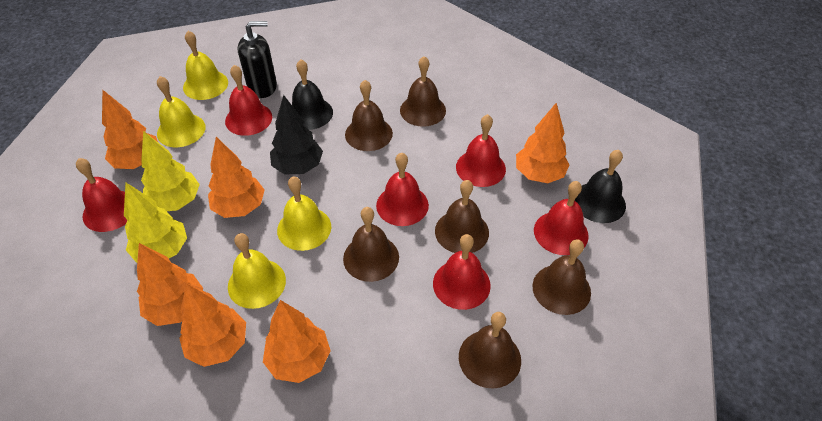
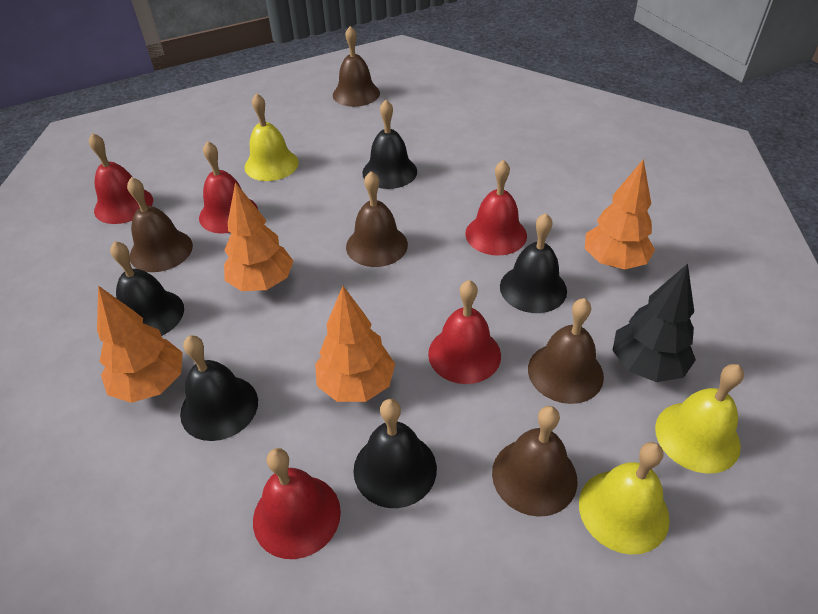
black bell: [292,59,333,130] [574,150,626,223] = 2 -> [110,241,184,336] [180,335,258,441] [353,399,437,508] [362,100,417,189] [500,213,567,313] = 5
black soap dispenser: [238,21,277,98] = 1 -> none = 0
brown bell: [343,207,399,282] [345,80,393,151] [400,56,446,127] [435,180,489,253] [459,312,521,389] [533,239,591,315] = 6 -> [127,177,193,272] [333,26,380,107] [346,171,408,267] [492,406,577,517] [528,298,604,404] = 5
orange tree: [102,89,158,169] [137,243,203,326] [179,283,246,367] [208,137,265,218] [263,300,331,383] [516,103,570,183] = 6 -> [97,286,183,403] [224,182,293,291] [315,286,395,402] [585,159,655,270] = 4
red bell: [76,158,127,232] [225,65,272,136] [376,152,429,226] [433,234,491,310] [456,114,506,187] [534,181,589,255] = 6 -> [89,133,153,224] [199,141,258,233] [253,448,341,559] [428,280,501,384] [465,160,527,256] = 5
yellow bell: [157,76,205,147] [183,31,228,100] [228,233,286,309] [277,177,331,251] = 4 -> [245,93,299,181] [579,442,670,555] [655,364,744,474] = 3
yellow tree: [124,182,187,263] [141,131,200,211] = 2 -> none = 0

